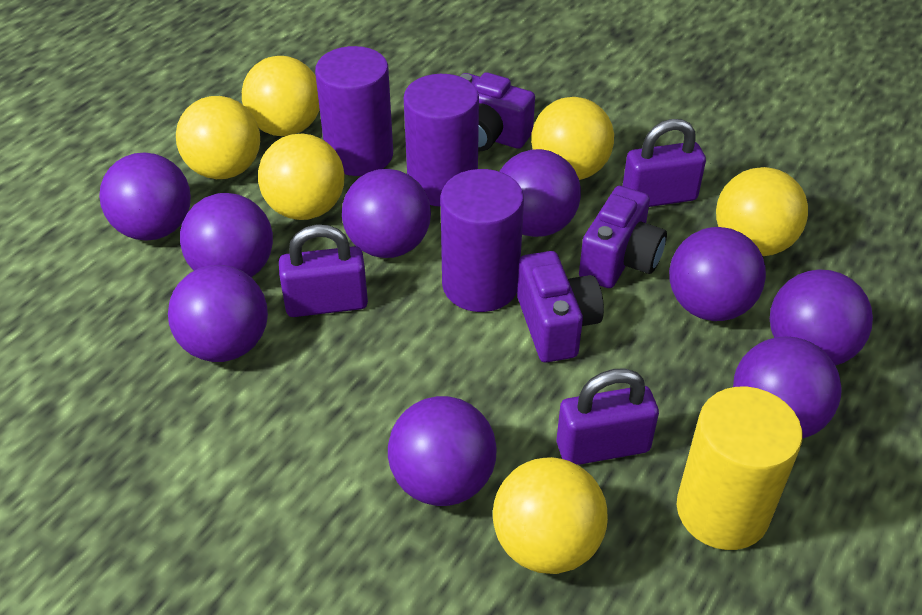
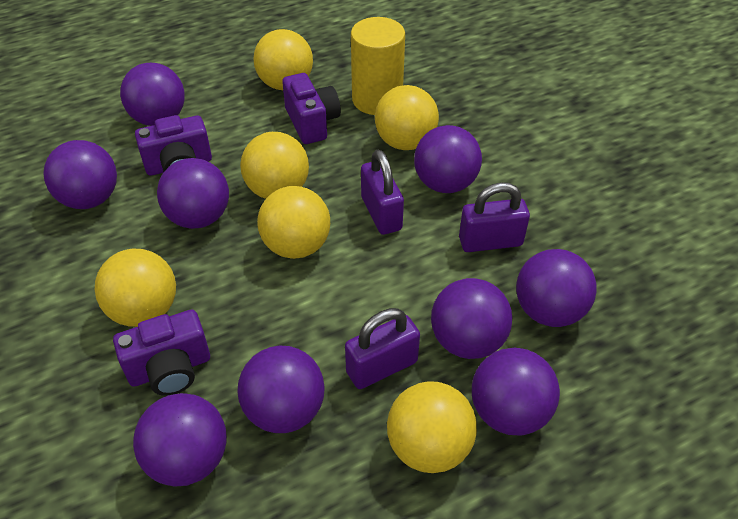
purple cylinder: [315,46,393,176] [404,74,479,206] [441,169,524,312] = 3 -> none = 0

